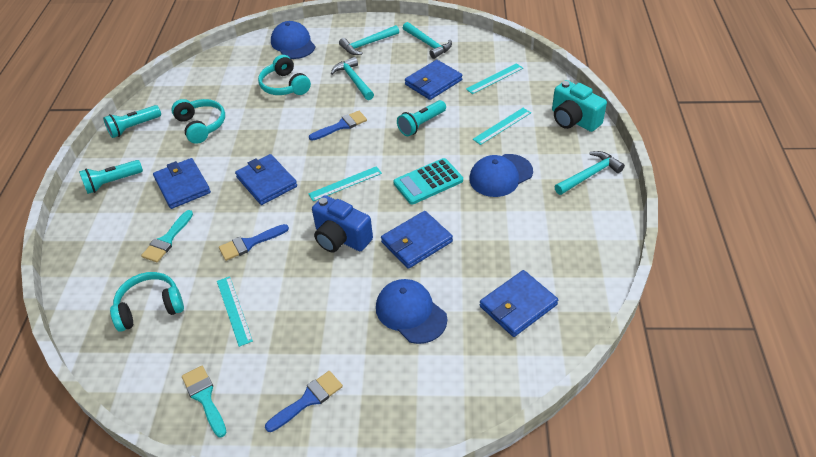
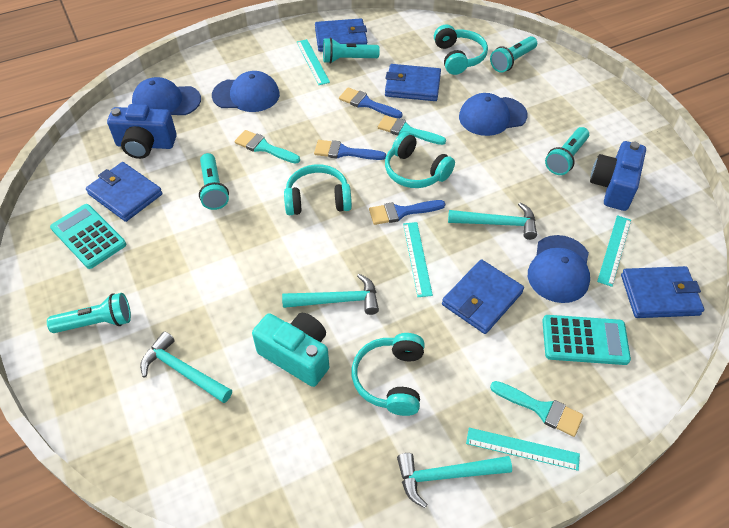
blue camera: [312,195,373,253] = 1 -> [107,104,177,159] [590,141,646,211] = 2
blue cap: [271,21,315,59] [376,279,447,344] [469,154,533,197] = 3 -> [132,77,201,115] [212,71,280,112] [459,93,528,136] [528,235,590,303] = 4
turquoise brush: [141,210,193,262] [182,366,227,438] = 2 -> [234,130,300,164] [378,115,446,145] [490,381,583,437] = 3
turquoise calculator: [393,158,463,205] = 1 -> [50,204,126,269] [542,315,631,365] = 2
turquoise flashlight: [79,160,143,194] [103,105,161,138] [397,100,446,136] = 3 -> [47,293,131,333] [199,153,229,210] [323,38,380,64] [490,36,537,73] [545,127,589,175] = 5
turquoise headphones: [110,272,184,332] [171,99,225,144] [258,55,311,95] = 3 -> [284,164,352,215] [352,333,425,416] [385,132,455,188] [434,25,488,75] = 4

